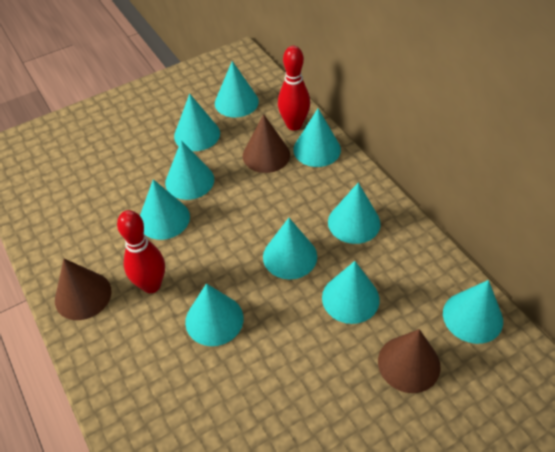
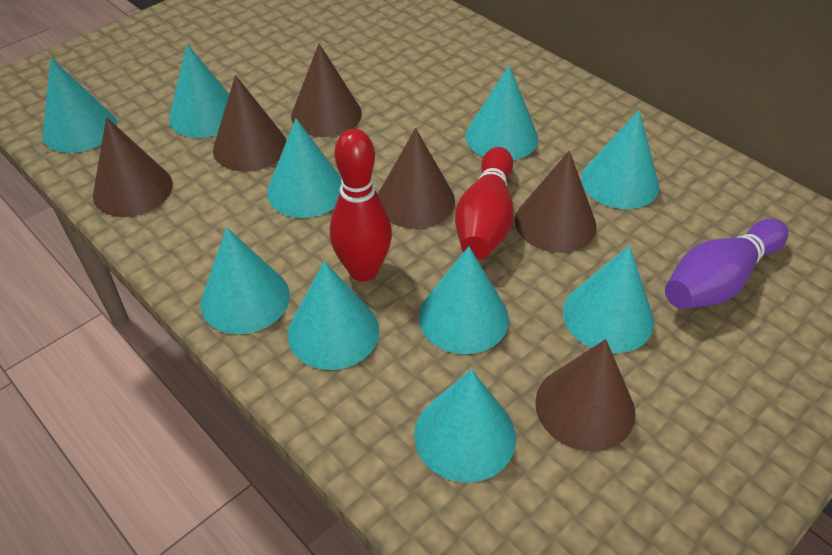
brown cone: [55,259,111,320] [243,114,290,173] [378,329,441,393] = 3 -> [93,117,173,217] [213,75,287,172] [291,44,362,137] [378,128,455,229] [515,151,597,253] [535,339,635,452] = 6
purple bowling pin: none = 0 -> [665,219,788,309] = 1

